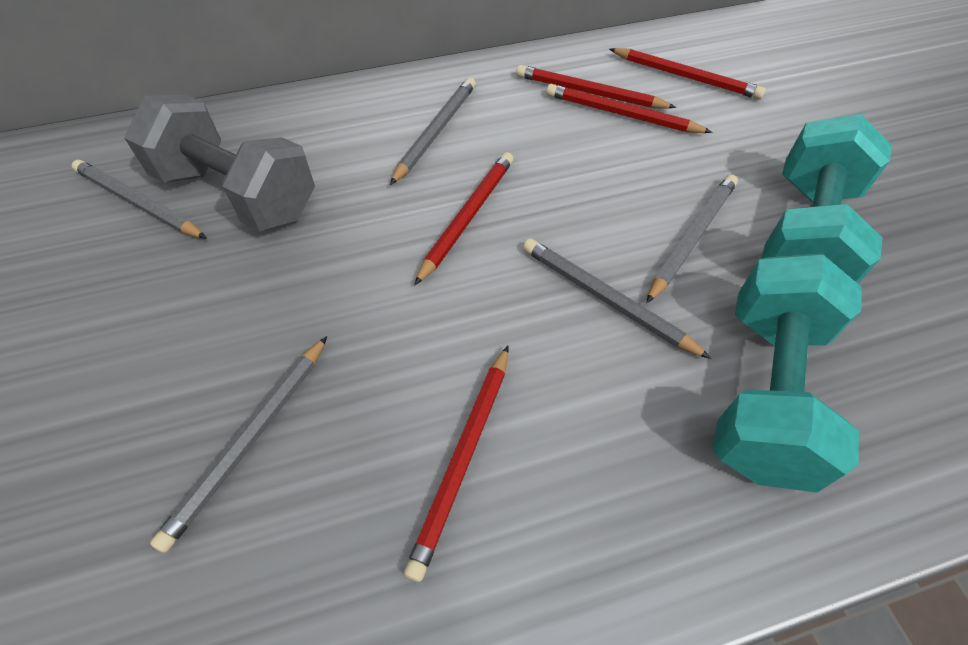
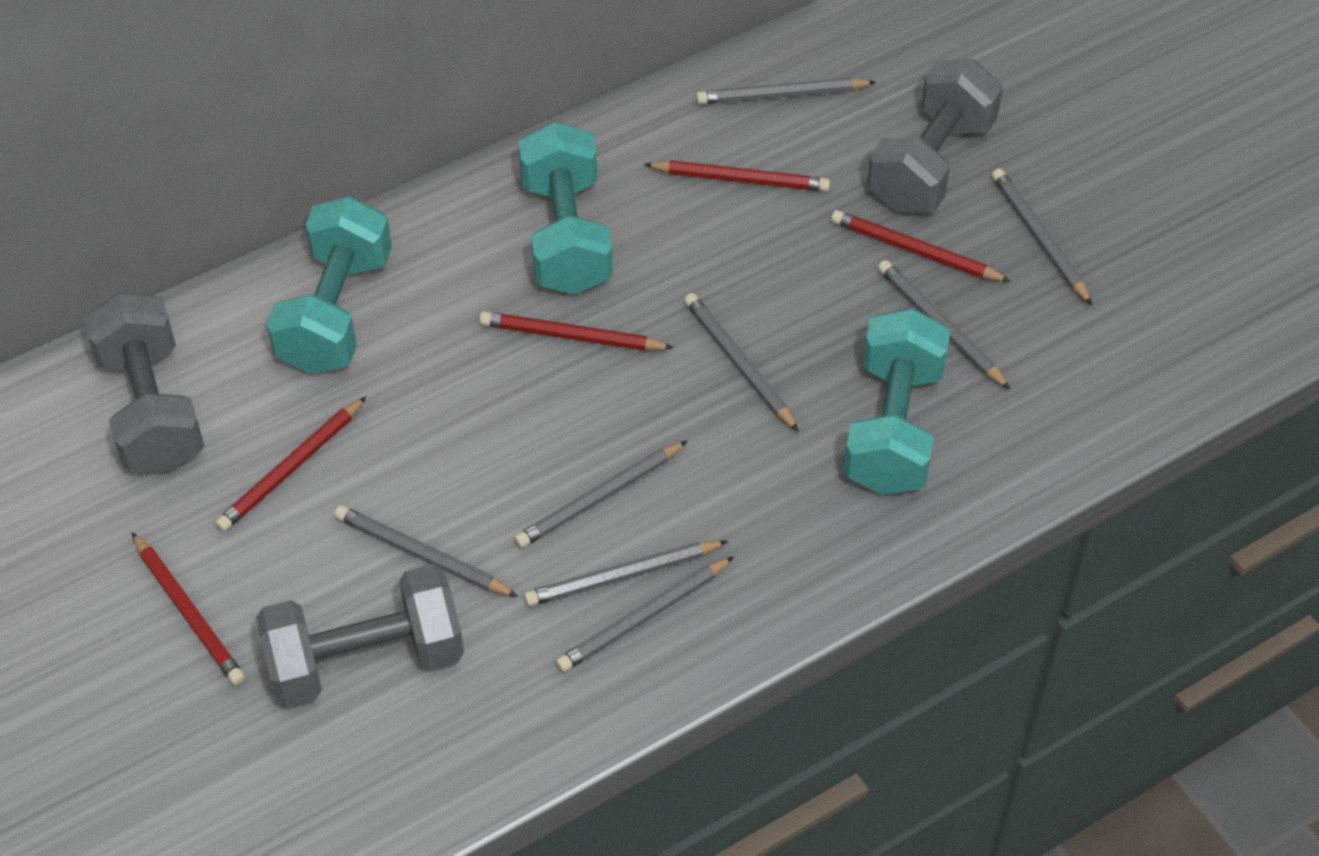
grey dumbbell: [124,95,315,232] = 1 -> [83,292,205,473] [256,565,464,707] [867,59,1003,212] = 3
grey pencil: [72,160,207,239] [150,336,327,553] [390,77,476,185] [523,238,711,359] [646,174,738,303] = 5 -> [334,505,518,597] [514,441,687,548] [524,540,728,606] [556,556,734,672] [684,293,799,432] [696,78,876,104] [878,260,1011,390] [992,168,1093,306] = 8
turquoise dumbbell: [713,253,862,493] [761,114,892,284] = 2 -> [267,196,392,374] [518,121,613,295] [843,308,950,495] = 3

